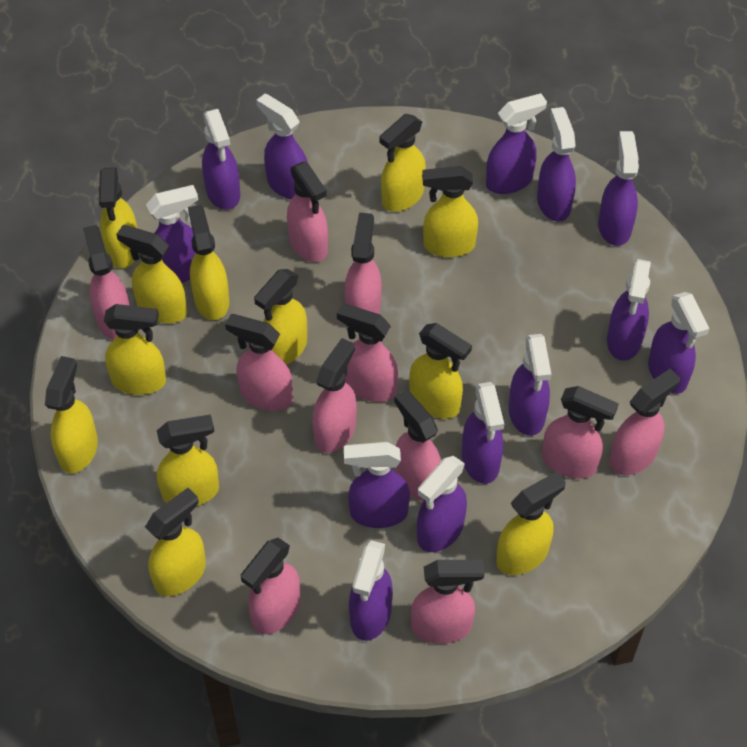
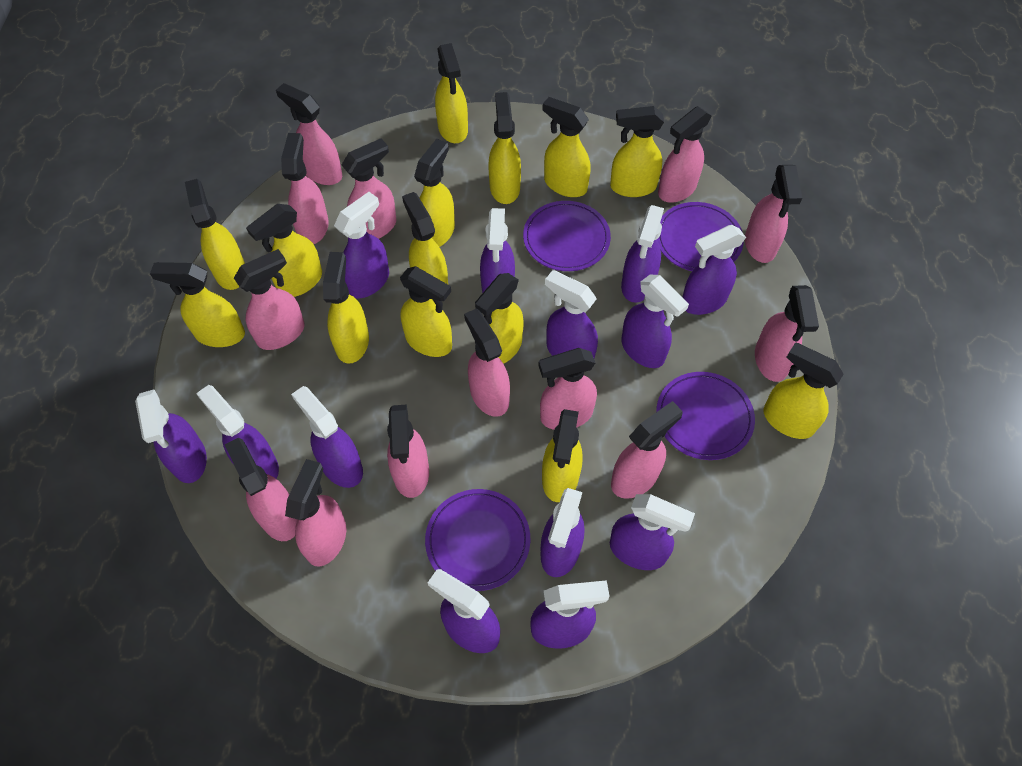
pink spray bottle: [83,225,130,340] [225,314,293,411] [241,538,300,634] [287,162,328,262] [312,338,357,453] [337,304,398,402] [345,212,382,314] [394,390,441,501] [411,560,484,644] [542,386,619,479] [609,369,680,475] = 11 -> [224,438,297,541] [234,249,305,350] [276,83,342,185] [281,133,329,244] [285,459,346,567] [342,138,397,239] [387,404,429,498] [464,308,510,417] [538,348,597,430] [611,401,683,499] [658,106,712,203] [745,165,802,263] [755,285,819,382] = 13
purple plate: none = 0 -> [425,489,530,591] [523,201,611,271] [656,372,755,460] [657,202,744,271] = 4
yellow spray bottle: [45,356,98,473] [99,167,139,269] [104,304,166,395] [116,225,187,323] [145,488,206,596] [157,414,219,506] [188,205,229,320] [254,269,307,365] [380,114,426,212] [409,323,472,419] [422,166,478,257] [496,472,566,575] = 12 -> [150,262,245,347] [185,179,245,290] [246,204,322,297] [323,252,369,364] [400,266,452,357] [402,192,448,300] [414,139,455,247] [435,43,468,143] [475,273,524,364] [489,92,521,204] [542,97,591,197] [542,409,583,502] [610,106,664,197] [763,342,844,439] = 14

